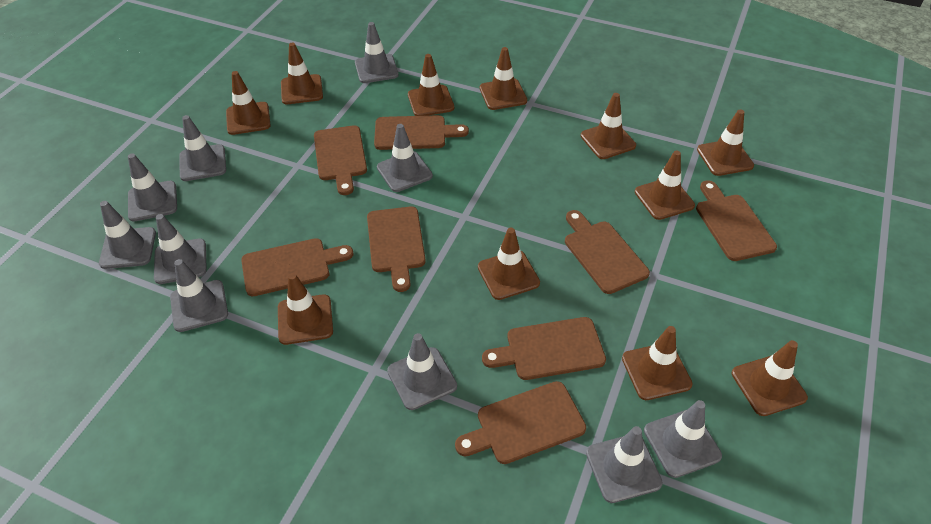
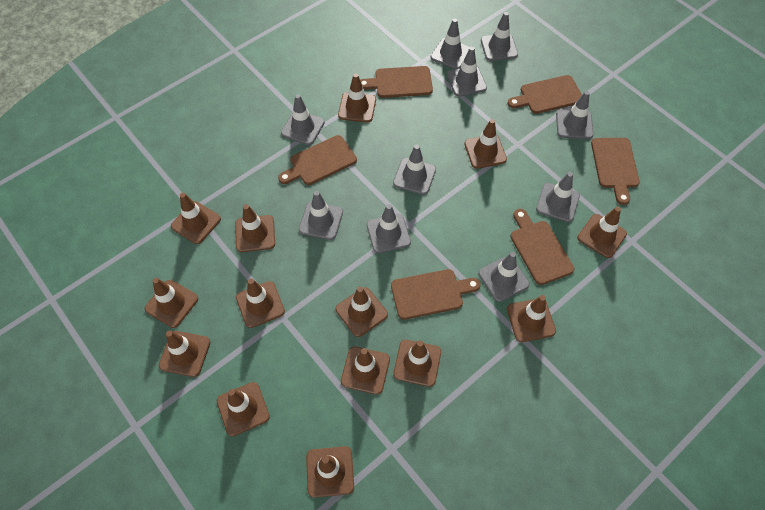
brown cutting board: [241,238,353,296] [314,125,367,195] [367,206,426,292] [374,115,469,150] [455,381,586,464] [482,317,606,380] [565,210,650,294] [696,180,777,261] = 8 -> [278,135,357,185] [360,66,433,98] [391,269,481,320] [507,75,582,114] [510,209,574,285] [591,138,640,205] = 6
brown traffic cone: [226,71,271,135] [278,273,333,345] [281,42,323,104] [408,54,454,116] [478,228,540,300] [480,47,527,110] [581,93,636,159] [622,326,693,400] [635,151,695,220] [697,109,754,176] [732,340,808,416] = 11 -> [145,278,198,328] [159,331,210,377] [171,193,221,244] [217,382,270,437] [235,204,275,252] [236,278,285,328] [306,446,354,498] [335,286,388,337] [338,73,376,123] [341,347,390,395] [393,340,441,387] [464,119,507,169] [507,295,556,342] [577,207,627,258] = 14

